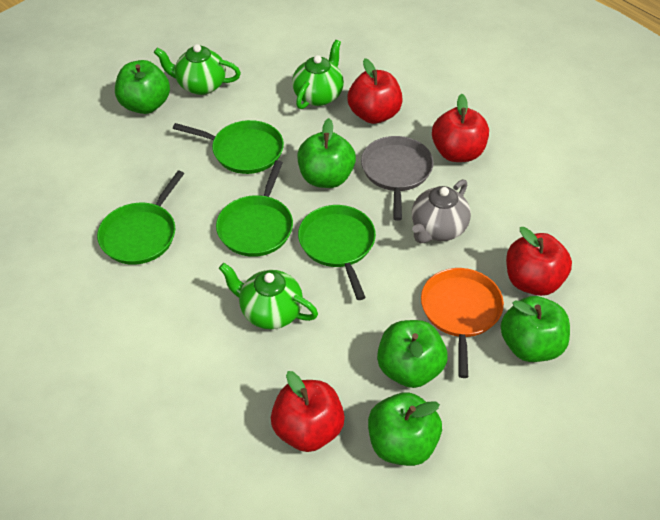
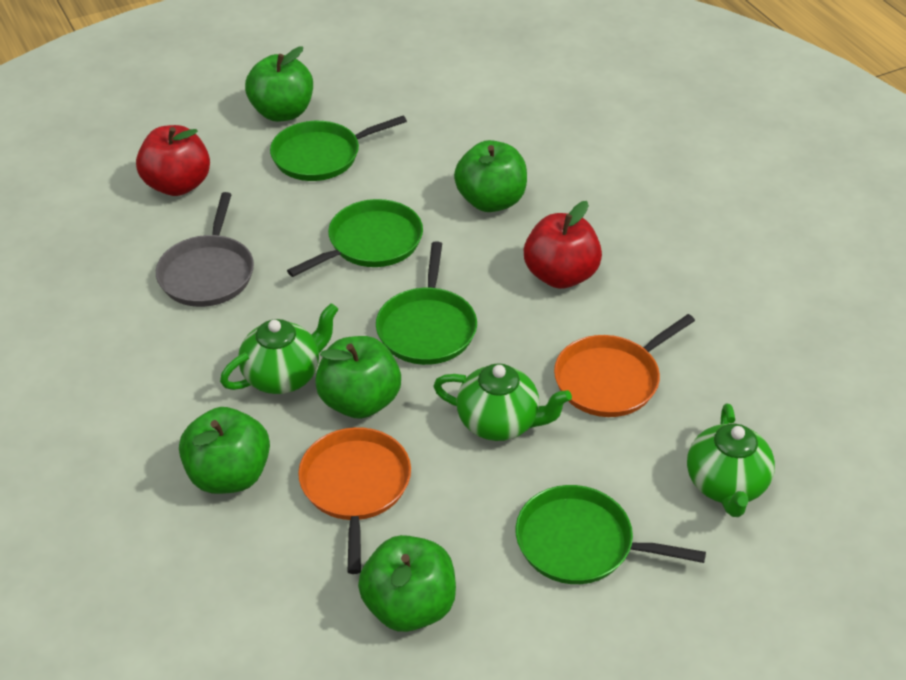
grey teapot: [412,179,471,243] = 1 -> none = 0
orange pan: [421,268,504,378] = 1 -> [298,427,411,574] [554,314,695,417] = 2
red apple: [271,371,345,452] [348,58,403,124] [432,94,489,162] [506,227,572,296] = 4 -> [136,125,210,196] [524,201,602,289] = 2

